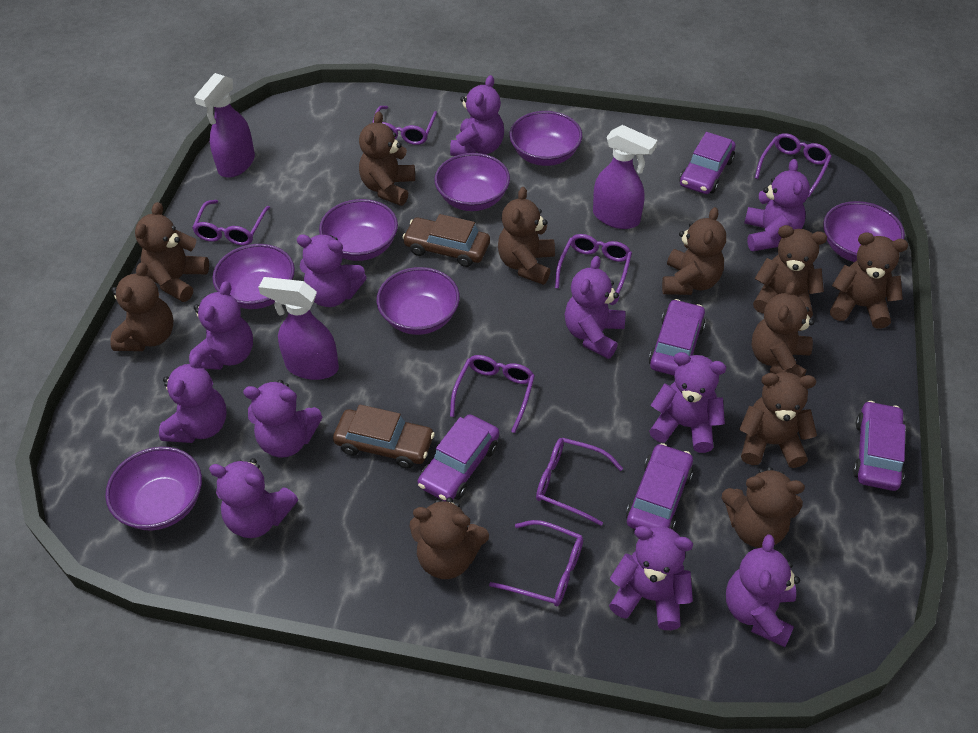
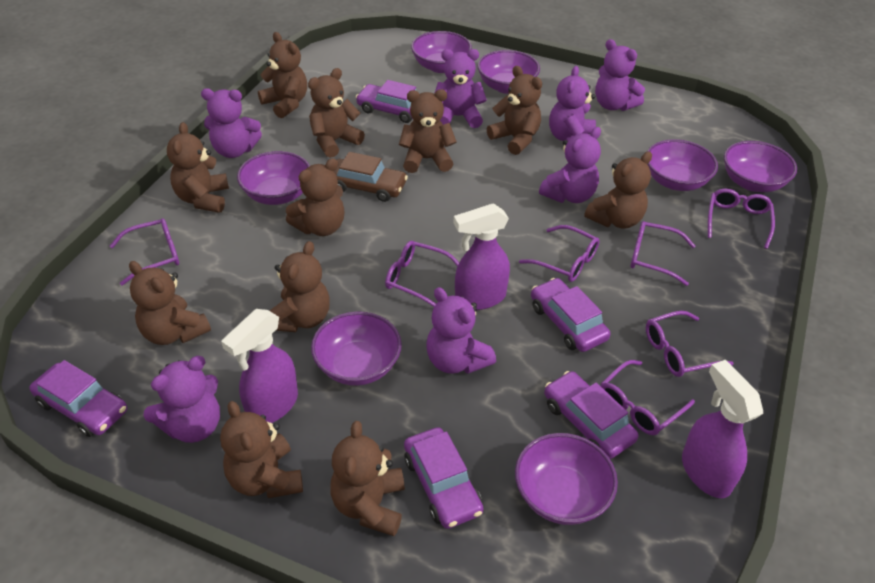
brown car: [333,404,435,468] [402,214,490,267] = 2 -> [334,152,408,202] = 1
purple teddy bear: [159,353,227,443] [189,281,253,370] [209,458,298,538] [243,380,322,458] [297,234,367,307] [450,75,504,156] [565,256,625,359] [609,526,693,630] [649,352,726,453] [726,534,800,647] [744,159,810,251] = 11 -> [143,356,220,443] [201,88,262,158] [426,287,496,374] [435,49,487,128] [539,127,601,203] [549,66,596,141] [595,39,645,111] = 7

